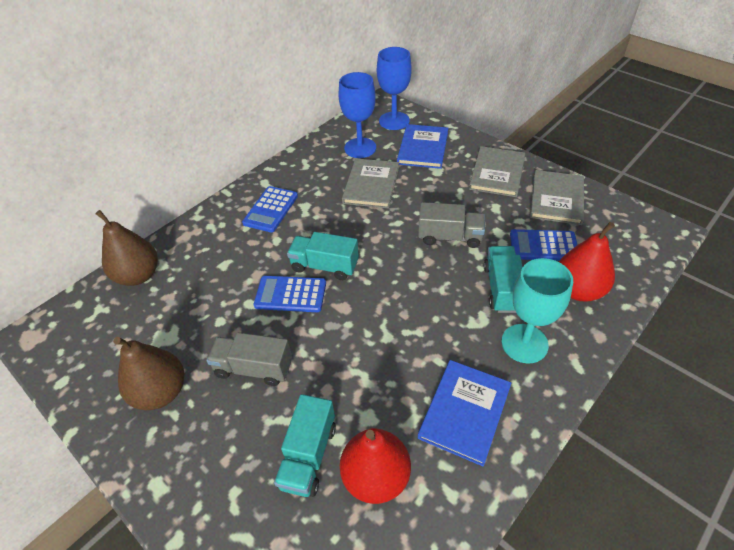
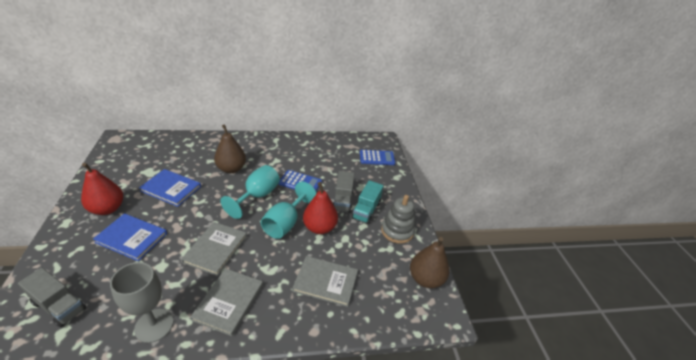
blue calculator: [242,186,298,233] [254,276,326,312] [510,229,577,261] = 3 -> [279,170,322,191] [360,150,395,165] = 2
blue goblet: [338,72,376,158] [377,47,412,130] = 2 -> none = 0
grey goblet: none = 0 -> [110,262,174,343] = 1
grey stacking toy: none = 0 -> [381,195,415,244] = 1
turquoise goblet: [502,258,573,364] = 1 -> [220,165,280,219] [261,182,317,239] = 2
turquoise truck: [274,394,336,497] [287,232,359,280] [484,246,523,313] = 3 -> [352,180,383,224] = 1

